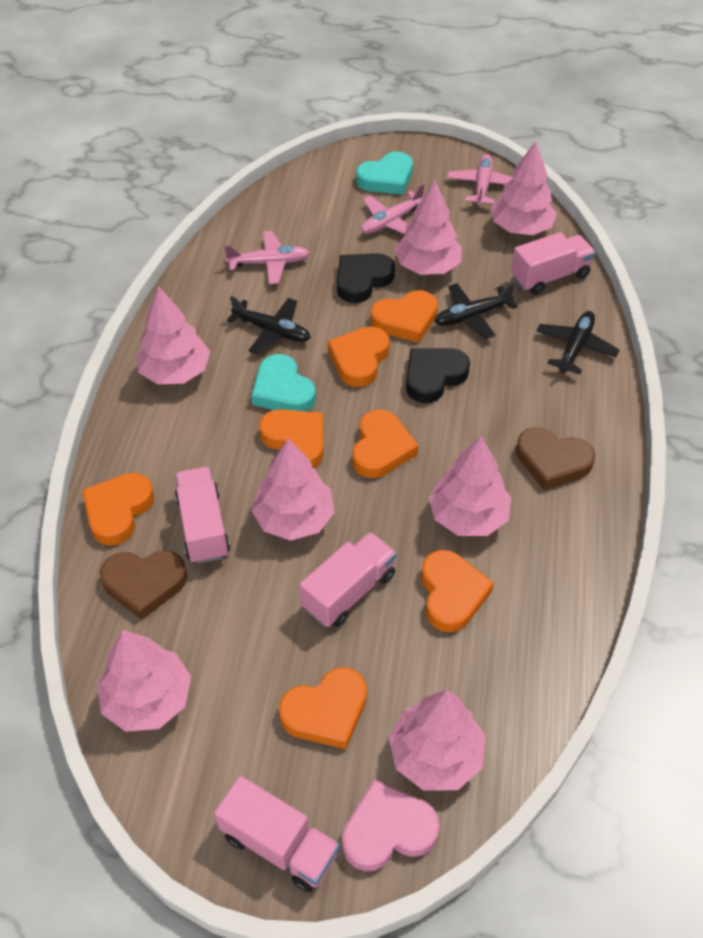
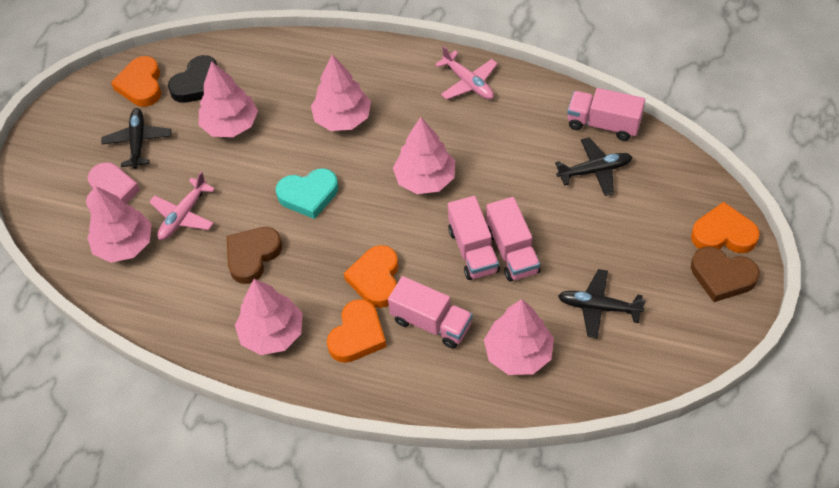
black heart: [337,253,395,303] [406,348,470,403] = 2 -> [168,55,217,103] = 1
orange heart: [82,473,154,546] [259,409,324,468] [279,667,367,749] [328,327,390,387] [352,410,419,478] [371,290,438,343] [421,550,494,632] = 7 -> [111,56,161,107] [327,299,386,363] [344,245,398,308] [691,202,760,253] = 4
pink plane: [224,231,310,284] [361,184,425,235] [447,154,513,206] = 3 -> [149,171,215,240] [435,46,498,100] = 2
pink tree: [97,630,191,732] [136,286,210,384] [251,438,335,541] [389,690,486,791] [395,180,462,275] [429,436,511,536] [491,141,557,235] = 7 -> [87,186,152,263] [199,62,258,137] [235,279,303,355] [311,55,371,131] [393,117,455,194] [484,299,554,375] = 6
turquoise heart: [251,354,316,411] [356,152,413,195] = 2 -> [276,168,338,219] = 1

